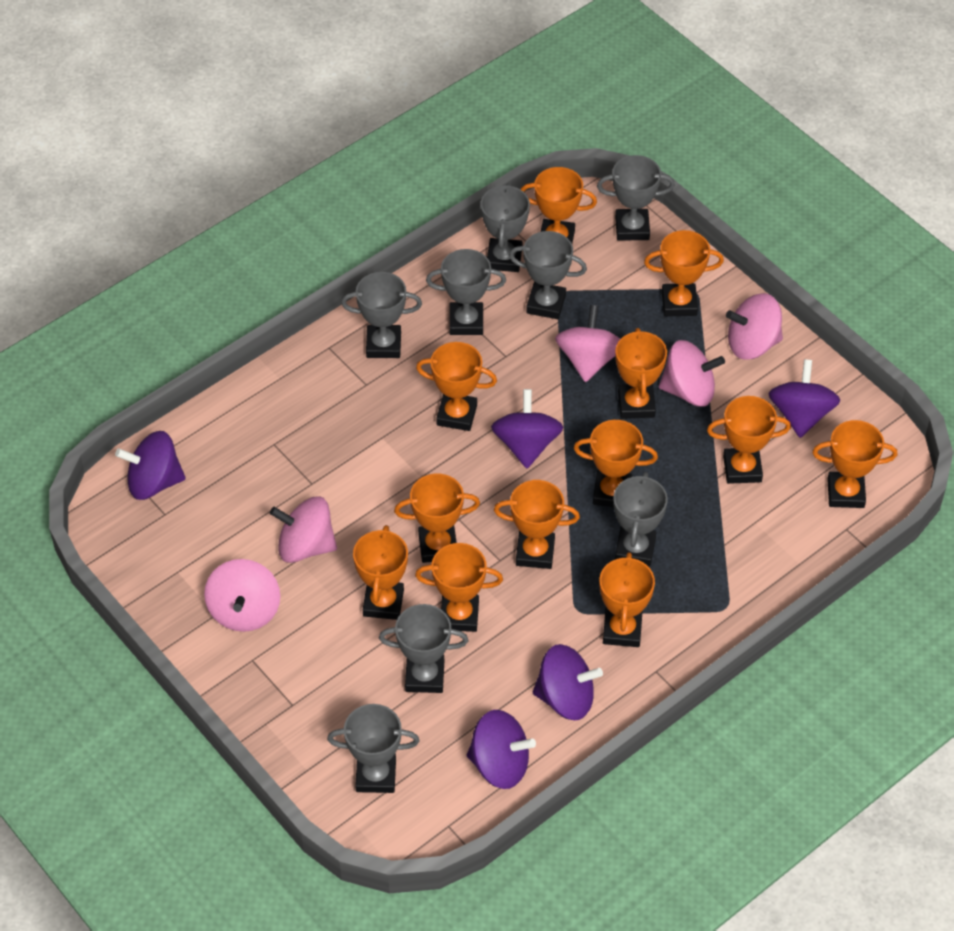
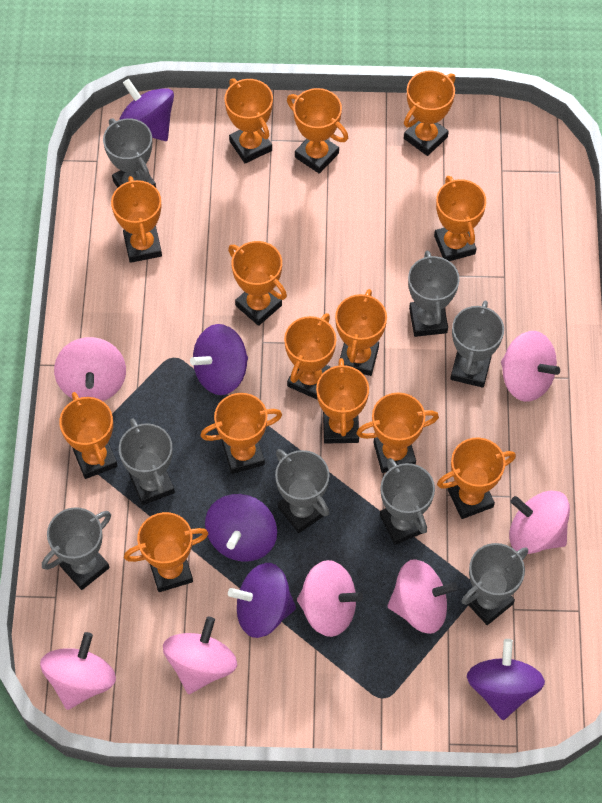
orange trophy: [353,525,408,620] [394,474,480,563] [415,543,503,632] [416,342,497,431] [494,480,580,569] [521,167,597,243] [573,420,658,507] [599,552,655,647] [615,328,667,419] [644,230,724,316] [707,396,791,484] [812,420,898,508] = 12 -> [59,392,118,479] [111,176,162,263] [124,512,208,592] [200,393,282,474] [224,78,273,164] [228,241,287,326] [284,313,336,400] [287,88,348,174] [316,358,369,444] [335,289,387,376] [356,392,439,473] [404,70,456,156] [434,176,486,261] [437,438,516,519] = 14
pink spinning top: [204,559,280,632] [270,496,337,563] [555,305,620,382] [659,340,725,406] [726,293,783,360] = 5 -> [40,632,116,710] [54,337,126,401] [163,617,237,694] [297,560,363,637] [387,559,458,634] [501,331,560,402] [509,491,570,554] = 7

